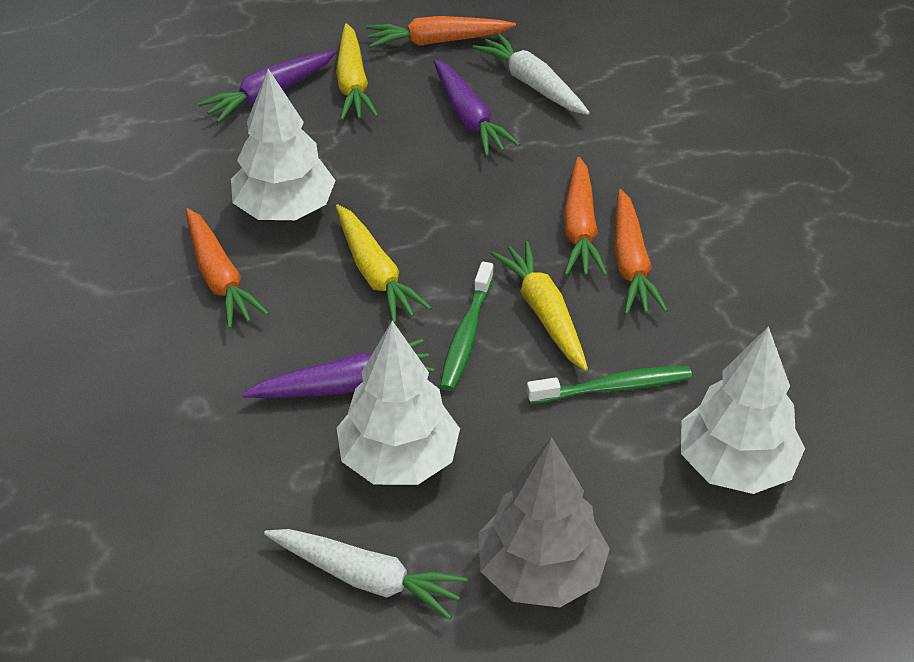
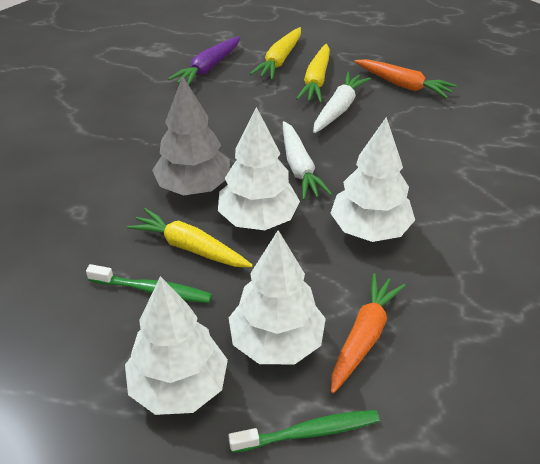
orange carrot: [186,208,269,329] [366,16,516,48] [564,157,607,275] [614,189,668,314] = 4 -> [331,273,406,394] [354,59,457,98] = 2
purple carrot: [198,50,336,123] [242,339,434,398] [434,59,520,156] = 3 -> [168,36,241,85] = 1
white tree: [231,69,336,220] [337,321,460,485] [681,326,805,494] = 3 -> [125,276,228,415] [218,107,300,230] [229,230,326,364] [330,117,415,242] = 4

